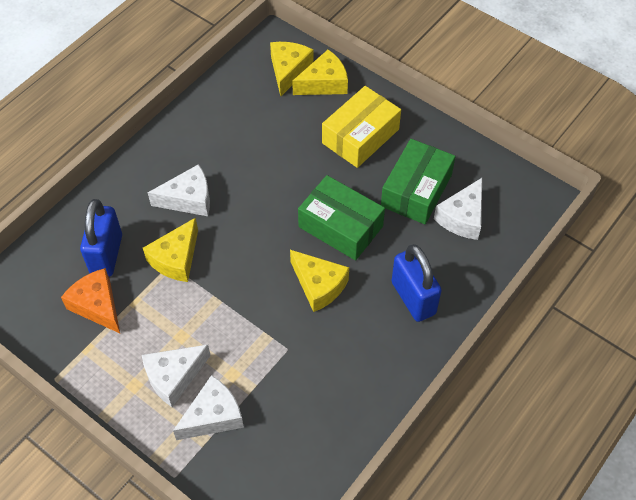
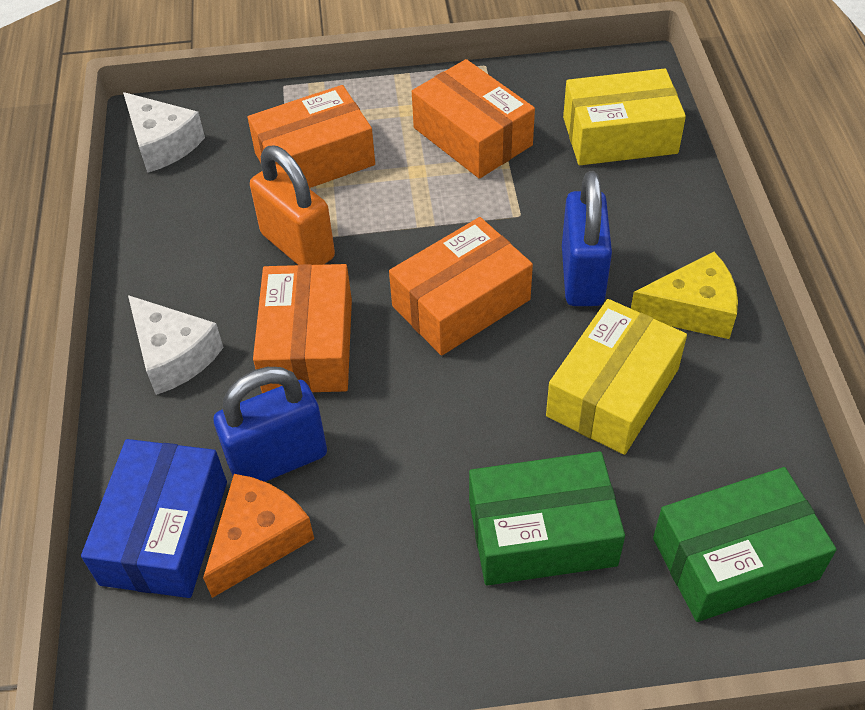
blue box: none = 0 -> [81,439,227,598] = 1
orange box: none = 0 -> [248,85,375,188] [253,264,352,393] [389,217,533,356] [412,59,535,179] = 4
orange padlock: none = 0 -> [250,146,335,265] = 1
white cheese: [142,345,211,407] [148,164,210,216] [173,375,244,440] [434,178,482,240] = 4 -> [123,92,205,173] [128,295,224,395] = 2
yellow box: [322,86,401,168] = 1 -> [546,299,687,455] [563,68,686,165] = 2
yellow cheese: [143,217,198,282] [270,42,313,97] [290,250,349,312] [292,50,348,95] = 4 -> [631,252,738,339] = 1

